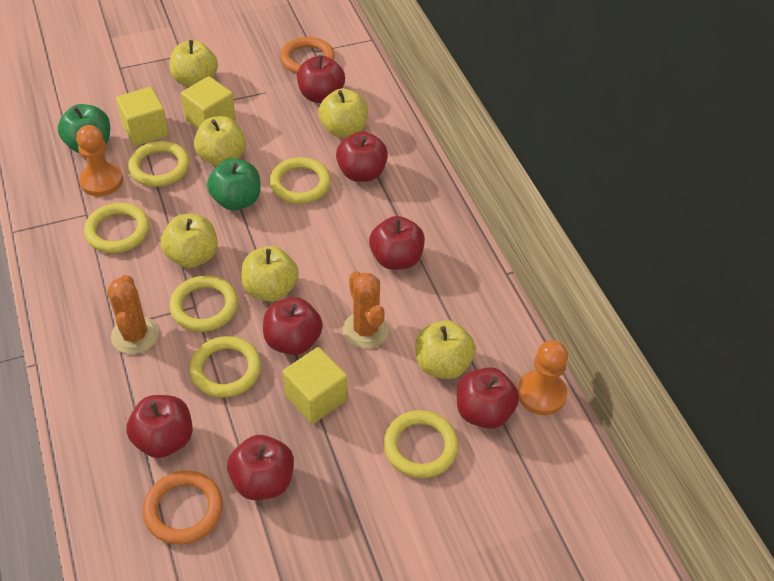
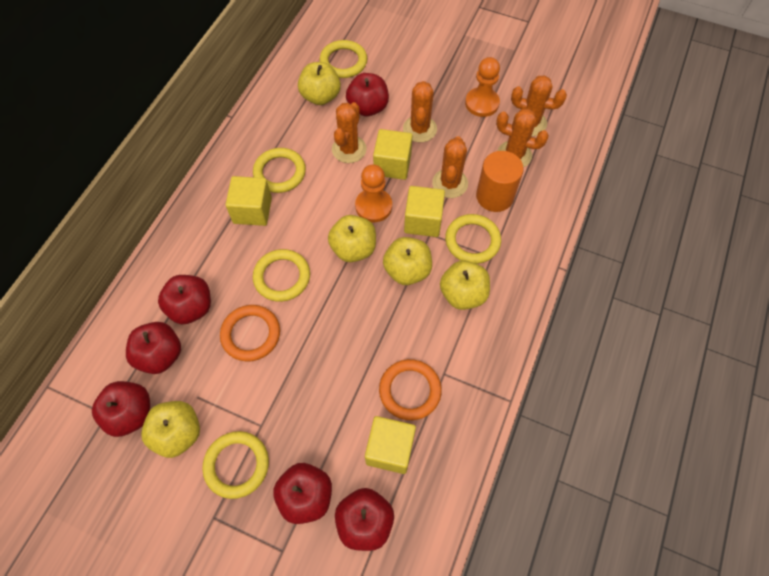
green apple: [58,104,110,153] [207,159,261,210] = 2 -> none = 0
orange cactus: [107,275,159,354] [343,271,389,348] = 2 -> [332,102,367,163] [403,81,437,142] [432,136,468,198] [496,109,549,168] [511,75,567,136] = 5
orange cylinder: none = 0 -> [476,151,524,212] = 1
red apple: [126,395,193,458] [227,435,294,500] [263,297,323,355] [297,55,345,103] [336,131,388,182] [369,216,425,270] [457,367,519,429] = 7 -> [92,381,150,437] [126,322,181,374] [158,275,211,324] [273,463,332,524] [335,488,394,551] [346,73,389,116] = 6
yellow apple: [161,214,218,268] [170,40,218,87] [194,116,246,166] [241,246,299,302] [318,89,368,138] [415,320,476,379] = 6 -> [141,401,200,458] [298,62,341,105] [328,215,376,262] [383,237,432,285] [440,261,490,310] = 5
yellow cube: [116,87,169,146] [181,76,236,129] [283,347,347,424] = 3 -> [226,176,272,226] [365,416,416,474] [373,129,412,180] [404,186,445,237] = 4
yellow ring: [84,203,149,253] [128,141,190,187] [169,275,238,332] [189,336,261,398] [269,157,331,204] [384,410,459,478] = 6 -> [202,431,269,499] [253,148,306,193] [253,249,310,302] [319,40,367,78] [445,214,501,264] = 5

